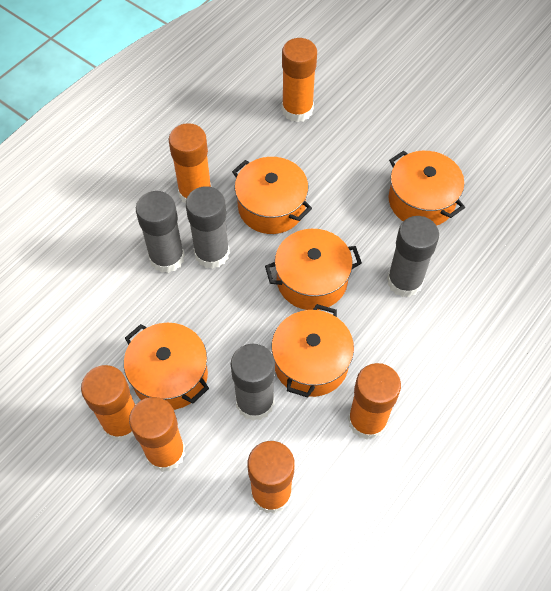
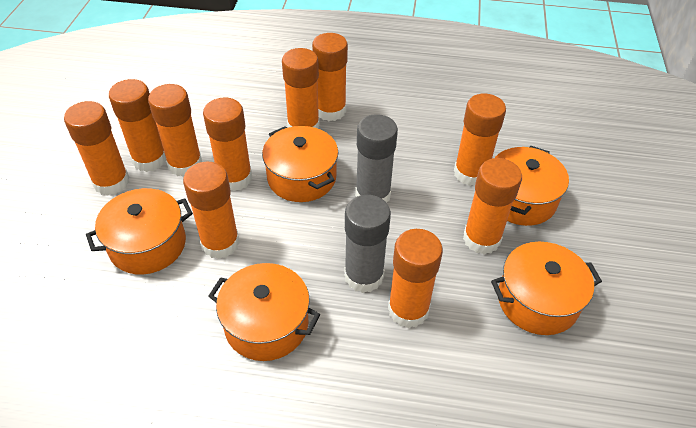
grey glue stick: [136,191,185,273] [186,186,230,269] [231,344,275,421] [387,216,439,297] = 4 -> [344,195,391,293] [355,114,398,203] = 2
orange glue stick: [81,365,135,442] [129,397,185,472] [169,123,212,204] [248,441,295,514] [282,38,317,122] [348,363,401,440] = 6 -> [64,101,129,195] [109,79,166,172] [148,84,202,177] [183,162,240,259] [203,98,252,191] [282,48,320,129] [312,33,348,121] [388,229,443,328] [454,94,506,186] [463,158,522,254] = 10

